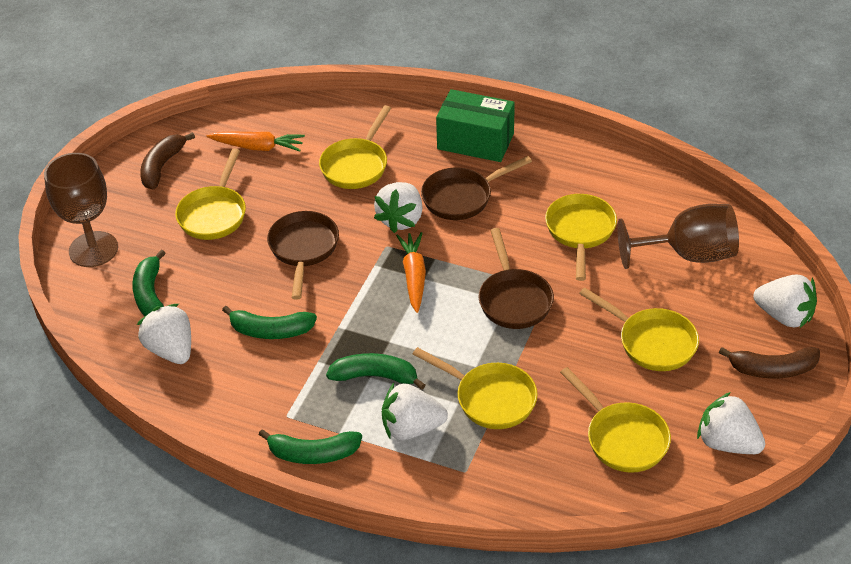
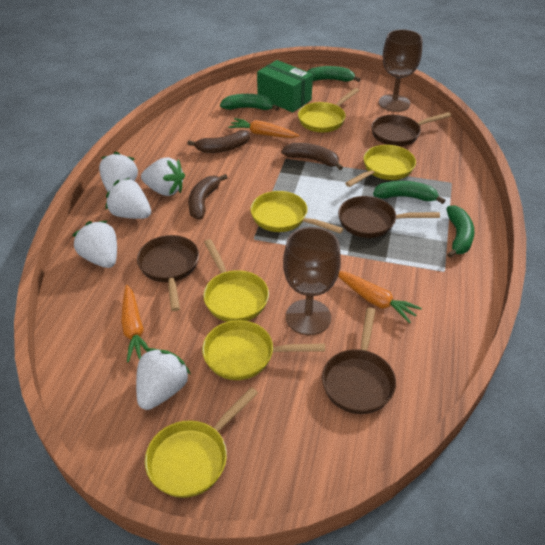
brown banana: [140,132,195,190] [719,347,820,378] = 2 -> [188,130,250,153] [188,174,228,219] [281,143,343,170] = 3
brown pan: [267,211,339,300] [421,156,532,220] [478,228,554,329] = 3 -> [137,235,199,311] [322,308,396,414] [338,196,440,238] [371,112,451,146] = 4
orange carrot: [207,132,305,152] [396,232,426,313] = 2 -> [121,285,149,363] [228,118,300,138] [338,271,422,323] = 3

